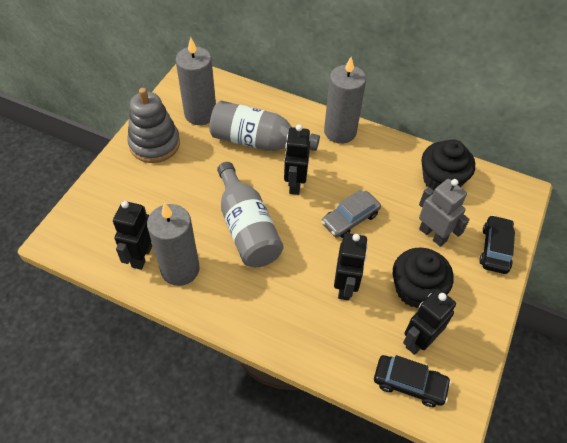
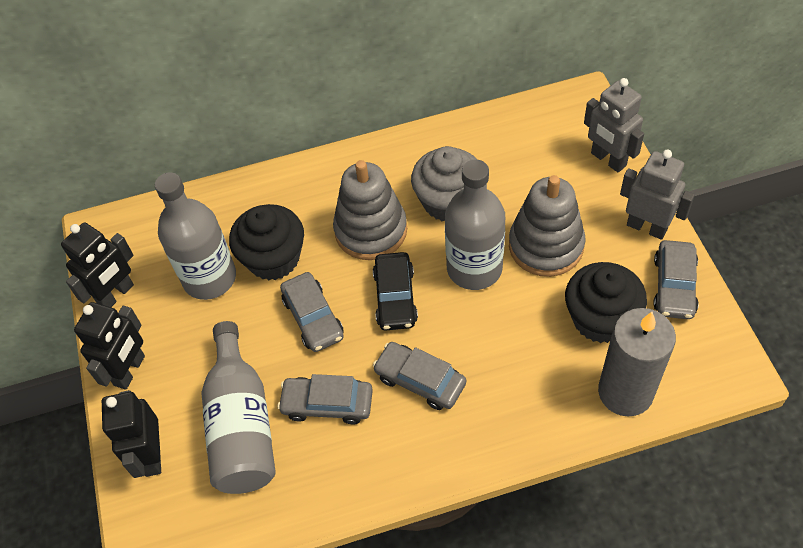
black car: [374,355,451,407] [479,215,515,274] = 2 -> [373,252,418,331] = 1
black robot: [113,201,152,270] [284,124,310,195] [334,233,368,300] [403,288,456,355] = 4 -> [61,222,134,307] [74,302,145,390] [102,390,161,478] = 3
grey bottle: [209,100,320,151] [217,162,283,267] = 2 -> [155,173,236,300] [202,321,276,494] [445,159,505,290] = 3
grey candle: [147,203,200,286] [176,37,216,125] [324,57,366,144] = 3 -> [598,308,676,417] = 1
grey car: [321,190,381,238] = 1 -> [278,374,373,424] [280,272,344,352] [373,342,466,410] [653,240,699,319] = 4
grey cupcake: none = 0 -> [411,146,477,221] = 1
grey robot: [419,179,470,247] = 1 -> [584,78,644,172] [620,150,695,240] = 2
grey stacking toy: [127,88,180,163] = 1 -> [333,160,407,260] [509,175,586,277] = 2

